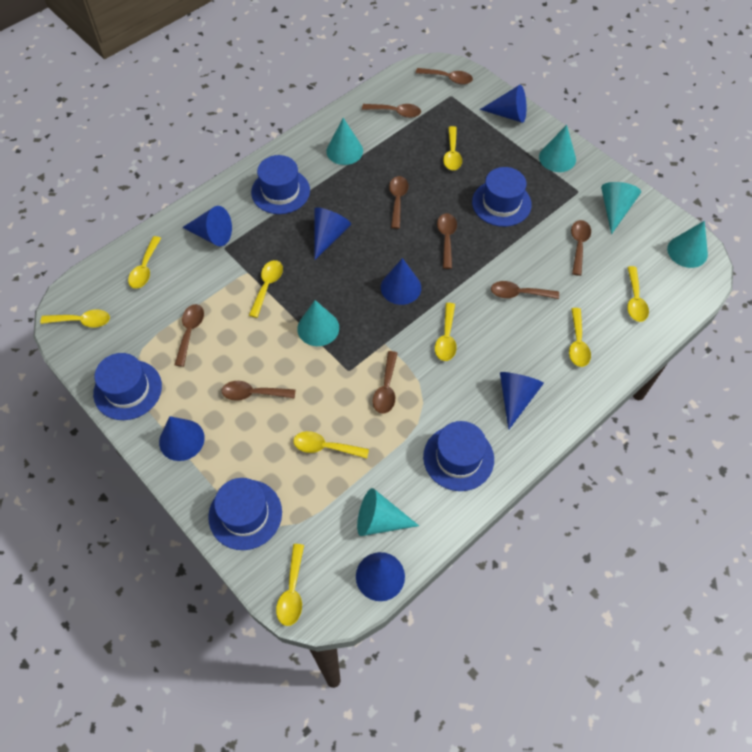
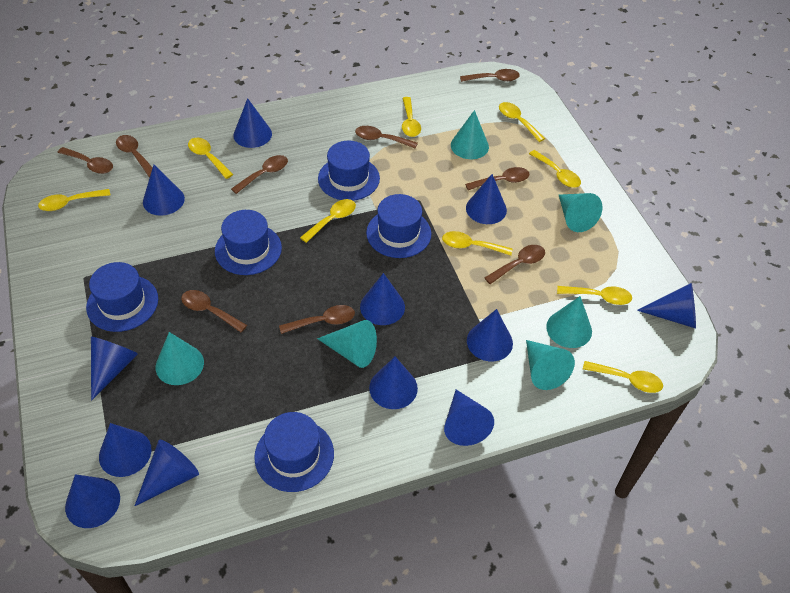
blue cone: [159,416,205,461] [182,206,232,246] [314,207,351,260] [356,552,405,601] [381,258,421,305] [480,85,527,123] [500,372,544,430] = 7 -> [65,474,120,528] [91,337,138,401] [99,423,151,477] [135,440,199,506] [143,165,185,216] [233,98,272,148] [360,273,405,325] [369,357,418,409] [444,390,494,446] [466,174,507,224] [467,309,513,361] [637,283,696,329] = 12

